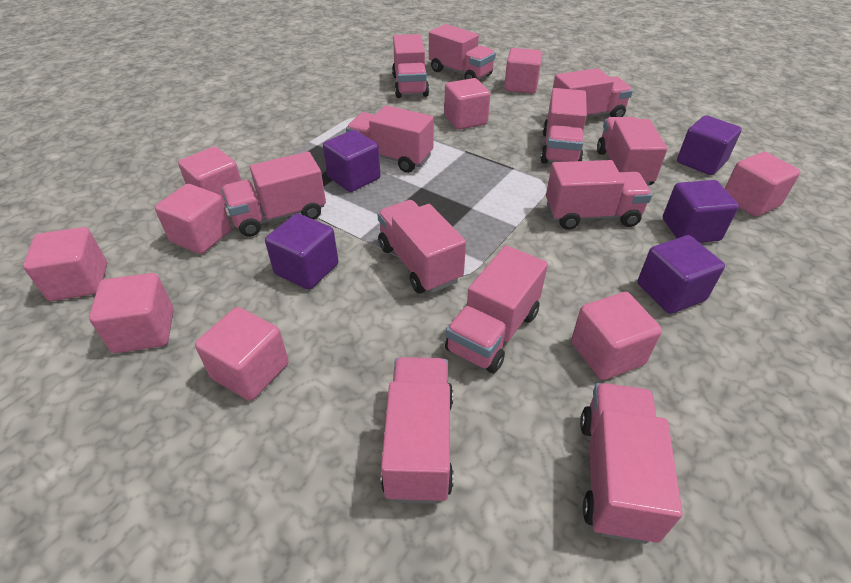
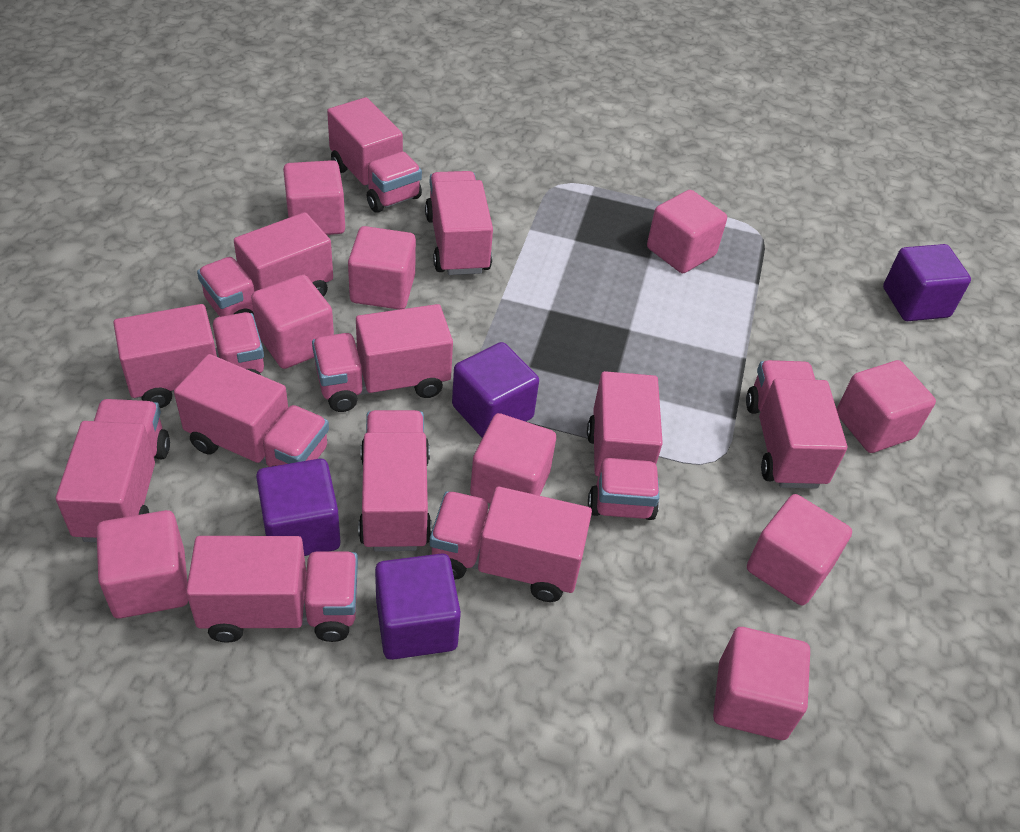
purple cube: [265,213,339,290] [323,130,380,192] [637,235,725,314] [663,180,739,243] [677,115,742,175] = 5 -> [256,459,341,556] [375,553,461,660] [452,342,539,438] [883,244,971,321] = 4

